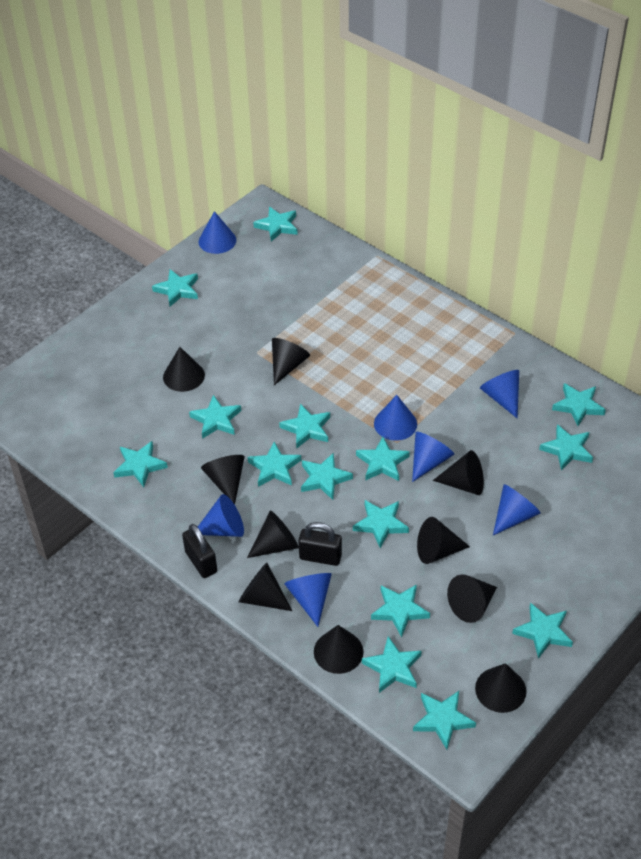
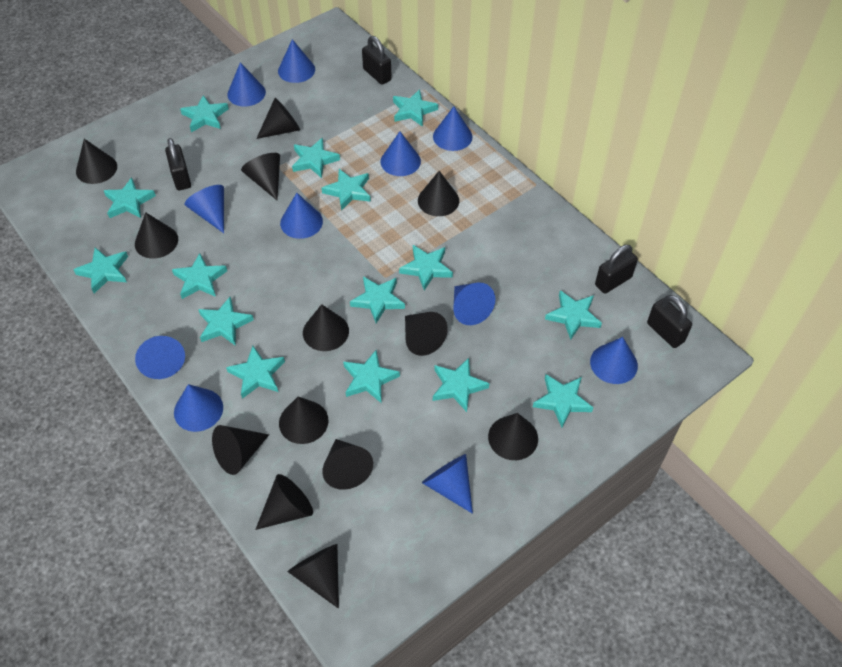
black cone: [163,347,205,392] [201,455,245,505] [238,563,292,611] [247,511,299,558] [272,338,310,385] [314,625,363,674] [417,517,470,564] [433,450,484,495] [447,574,497,623] [475,663,526,713] = 10 -> [76,139,117,184] [135,212,178,259] [212,425,269,475] [241,153,280,200] [255,474,313,530] [256,98,300,139] [279,397,329,444] [288,544,339,609] [303,304,349,351] [322,439,373,490] [405,312,448,356] [418,171,459,216] [488,413,538,460] = 13
black padlock: [182,524,217,578] [298,522,342,566] = 2 -> [165,138,191,190] [362,36,392,84] [595,245,638,294] [647,295,692,348] = 4
blue cone: [198,494,244,537] [199,211,236,254] [284,573,332,627] [374,395,417,441] [412,432,454,482] [480,370,519,418] [493,484,541,535] = 7 -> [135,336,185,379] [174,384,223,432] [184,185,224,233] [227,62,266,106] [278,39,315,83] [280,193,323,239] [381,131,421,176] [422,454,473,514] [433,106,472,151] [453,283,495,325] [590,337,638,384] = 11

